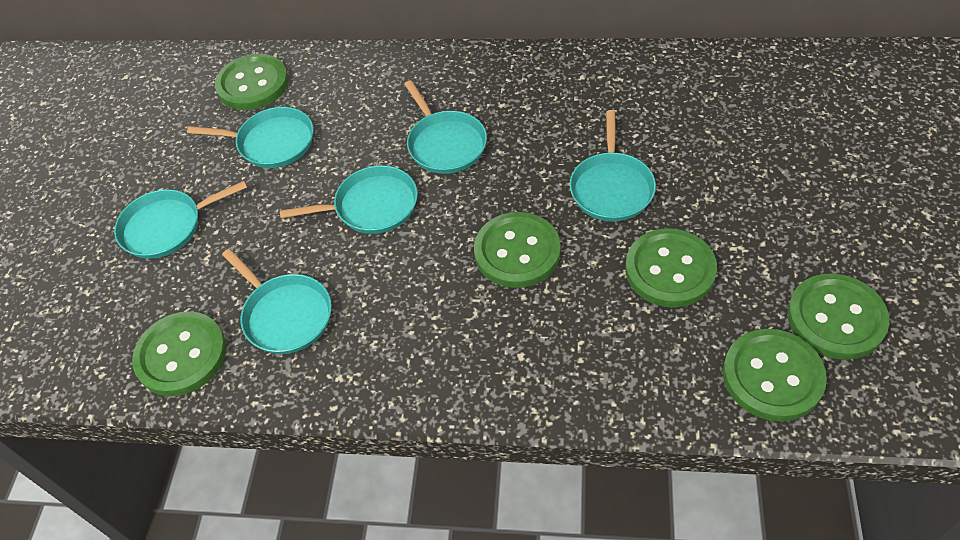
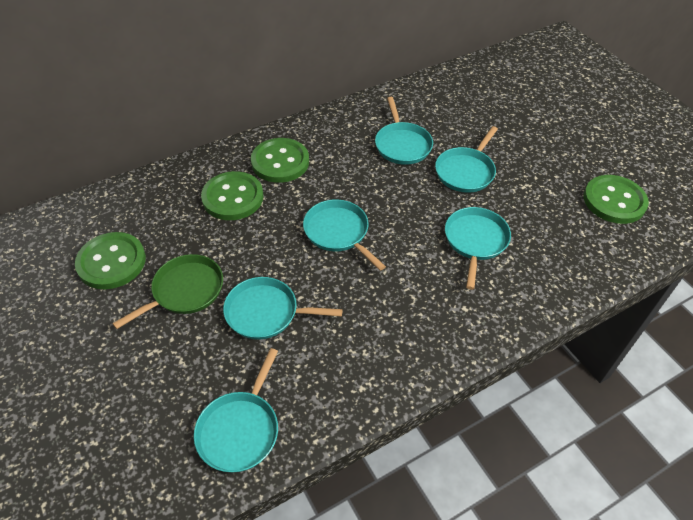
green button: [132,311,227,396] [215,54,289,110] [474,212,561,288] [625,228,717,308] [723,329,827,421] [788,273,890,360] = 6 -> [75,232,146,289] [201,171,264,220] [251,138,309,183] [584,175,649,224] = 4
green pan: none = 0 -> [113,254,223,329] = 1

